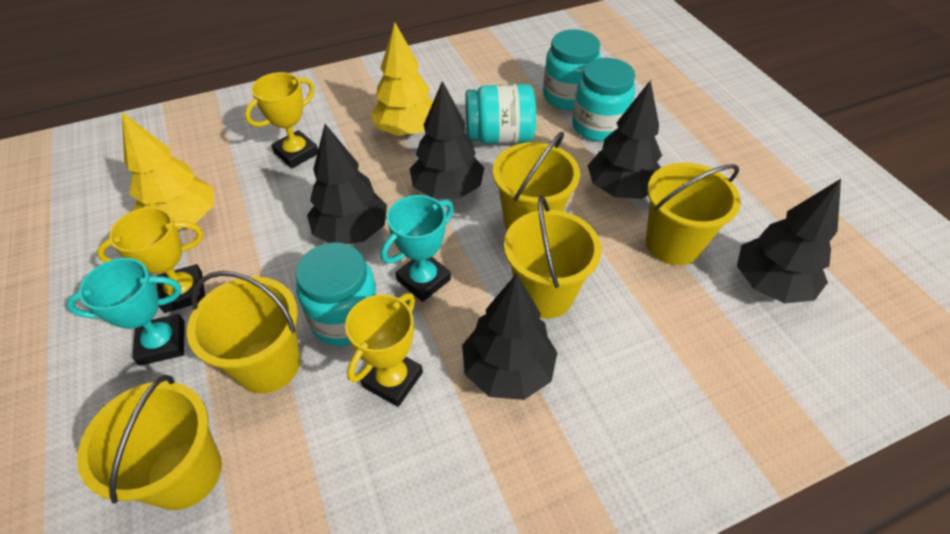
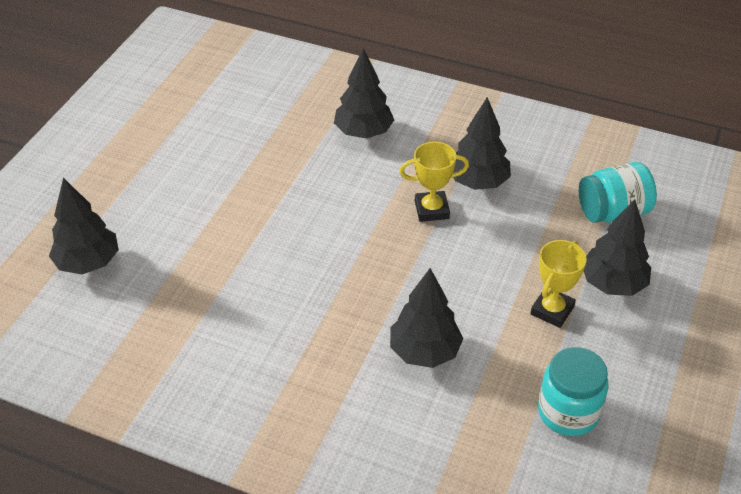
turquoise jar: [296,242,378,346] [466,84,536,144] [543,30,601,110] [572,58,635,142] = 4 -> [538,347,608,436] [579,162,657,223] = 2
turquoise trophy: [66,258,185,366] [381,195,454,302] = 2 -> none = 0
yellow bucket: [77,375,222,510] [187,271,300,394] [493,132,580,230] [504,196,602,319] [646,162,741,265] = 5 -> none = 0
yellow tree: [122,112,213,230] [370,22,433,136] = 2 -> none = 0
yellow trophy: [97,207,205,313] [245,72,318,168] [345,293,423,407] = 3 -> [399,142,469,222] [530,240,587,328] = 2

